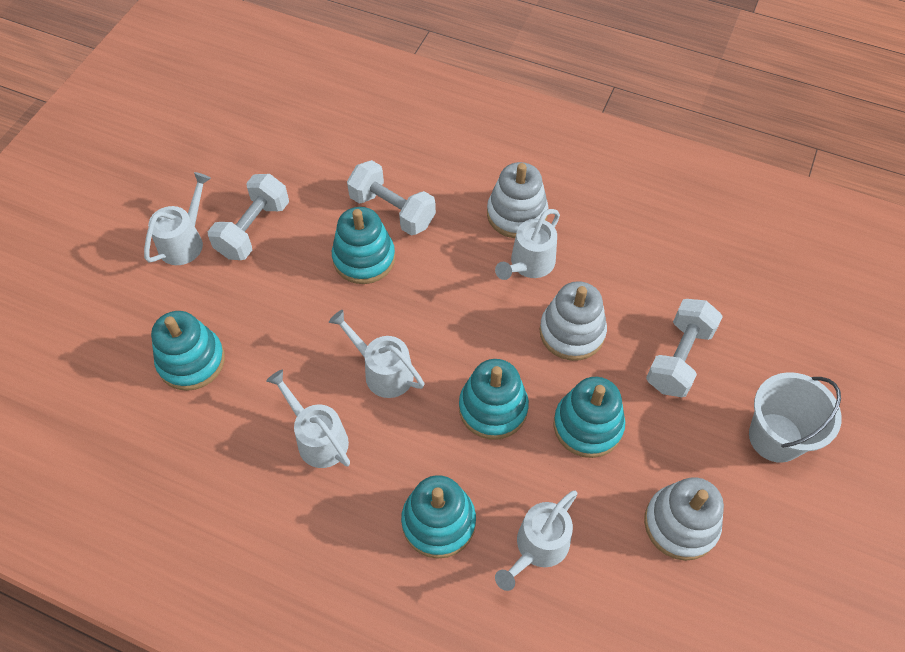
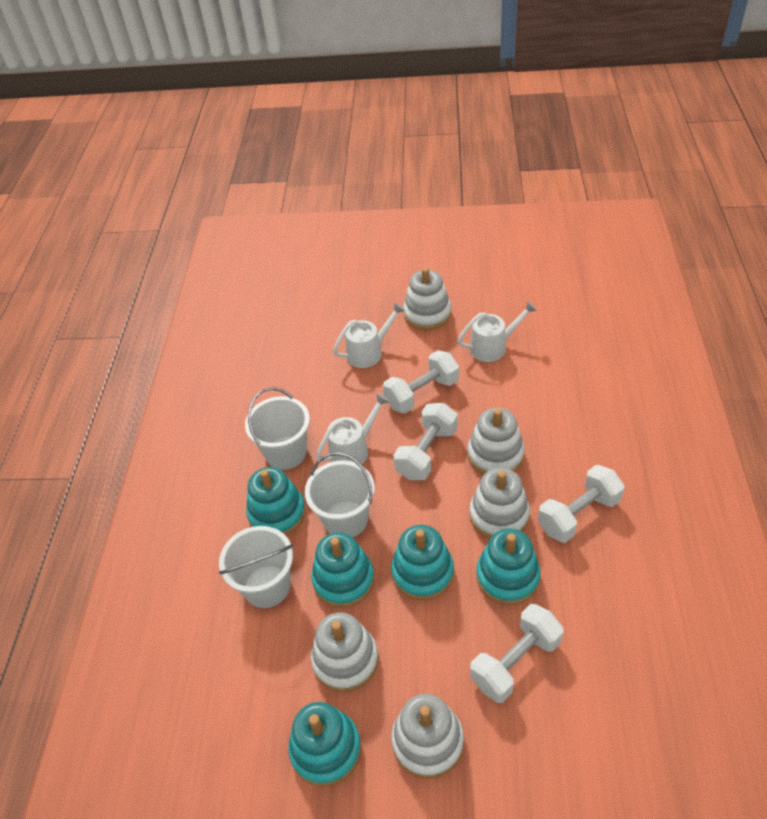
white bucket: [749,372,842,463] = 1 -> [219,526,293,608] [245,387,310,470] [305,452,375,537] = 3
white dumbbell: [208,174,289,260] [347,160,436,236] [646,299,723,397] = 3 -> [383,350,459,414] [393,403,458,480] [470,604,564,703] [538,465,625,543] = 4
white stacking toy: [487,162,548,238] [540,281,607,361] [644,477,724,561] = 3 -> [311,612,379,692] [391,694,464,779] [403,267,451,330] [468,408,525,475] [469,468,530,539] = 5
white watering can: [144,172,211,265] [266,370,350,468] [329,310,424,398] [495,209,560,280] [495,491,578,591] = 5 -> [316,393,389,465] [333,302,405,368] [457,301,537,362] = 3

